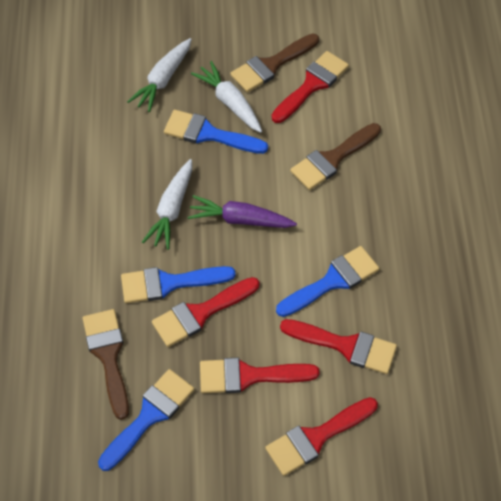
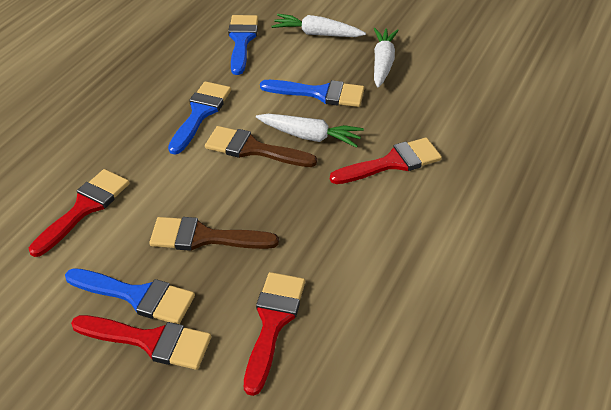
brown brush: [82,309,129,420] [230,33,319,92] [290,123,381,190] = 3 -> [149,217,279,251] [205,126,317,167] = 2
purple carrot: [187,195,297,228] = 1 -> none = 0
red brush: [152,277,260,347] [200,358,320,393] [265,397,378,476] [272,51,349,123] [280,319,397,374] = 5 -> [29,169,130,257] [71,315,211,370] [244,272,305,396] [330,138,442,184] = 4

